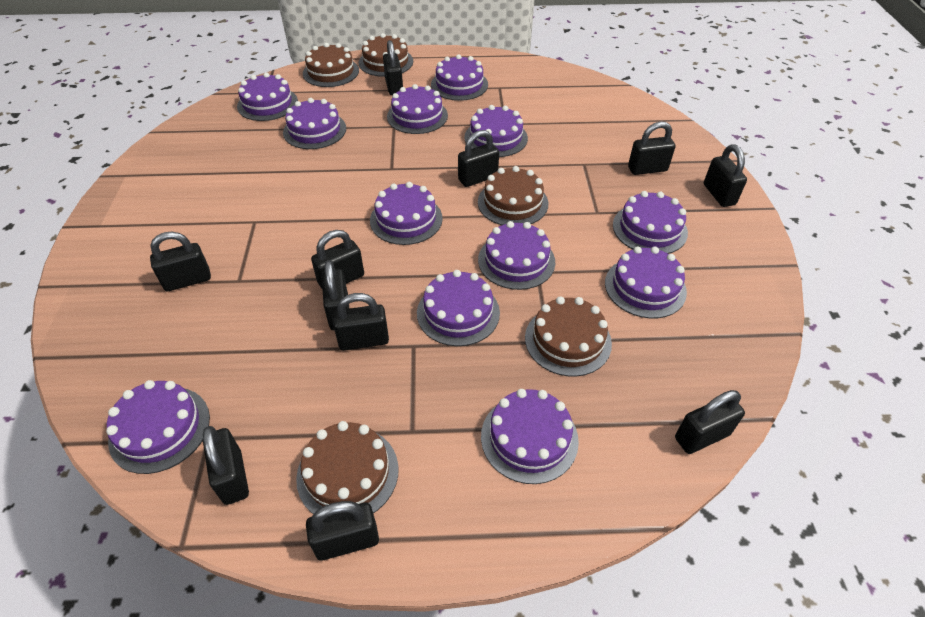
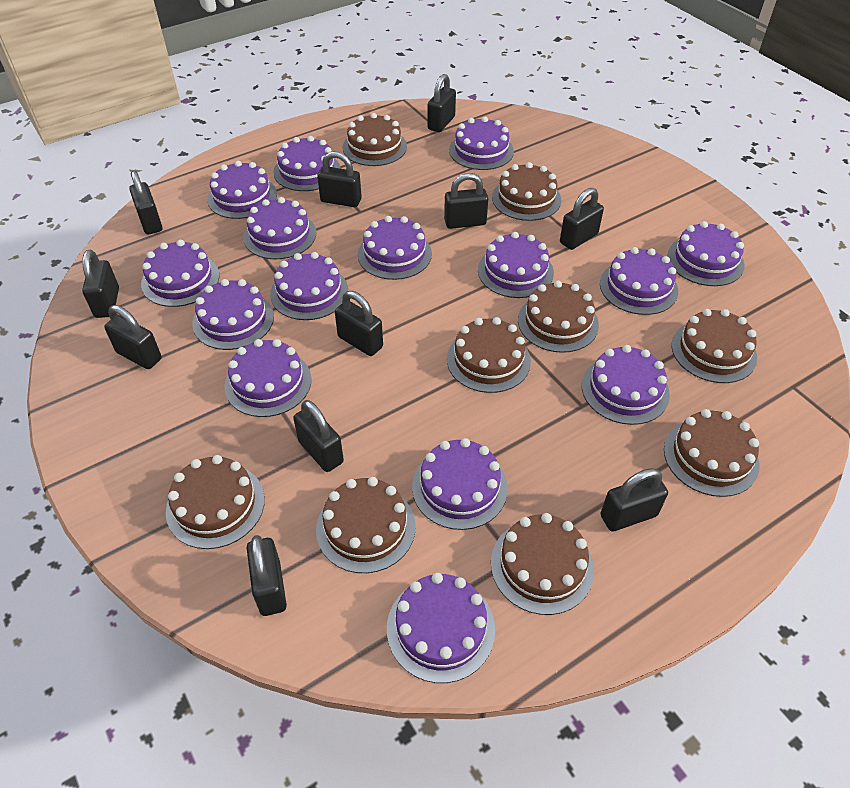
brown cake: [296,421,399,514] [303,43,359,87] [358,33,413,77] [478,166,548,225] [525,296,612,377] = 5 -> [166,455,265,549] [316,477,416,573] [343,113,407,166] [447,317,531,393] [491,513,594,615] [492,162,561,221] [518,281,599,353] [664,409,760,497] [672,309,757,383] = 9
purple cake: [106,380,210,474] [237,73,298,121] [283,98,346,149] [370,182,443,245] [387,84,448,134] [417,270,500,346] [431,54,488,101] [464,105,528,157] [478,221,555,290] [481,389,579,484] [605,246,687,318] [613,191,688,254] = 12 -> [141,240,219,307] [193,279,274,350] [207,161,277,219] [224,339,311,417] [243,197,316,260] [270,252,348,320] [273,136,340,191] [358,216,432,280] [387,573,495,683] [412,438,508,530] [449,117,514,170] [478,232,554,298] [582,345,670,425] [600,247,678,315] [668,221,745,286] = 15

